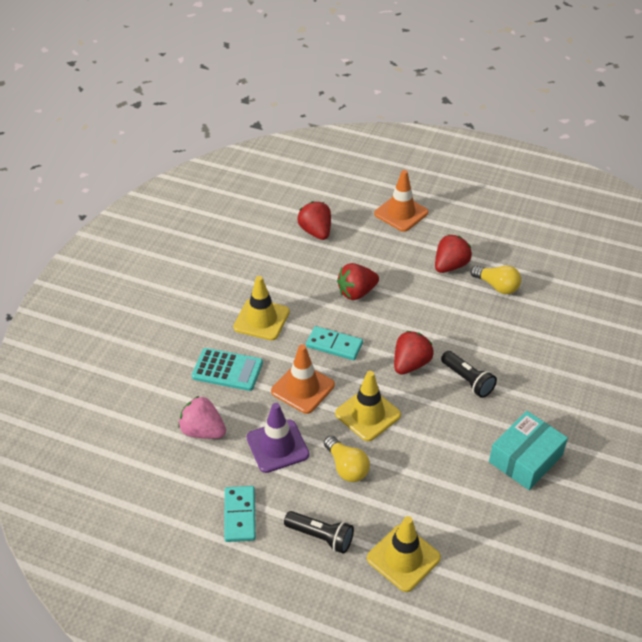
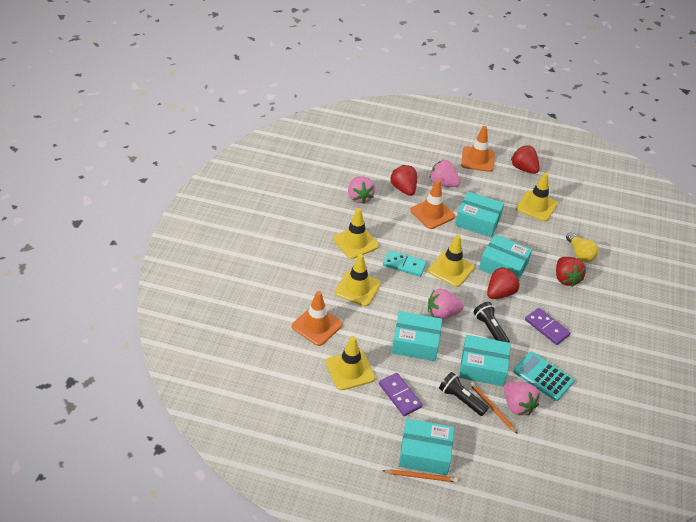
orange pencil: none = 0 -> [383,469,458,482] [470,382,518,434] = 2
orange traffic cone: [271,344,335,414] [374,170,428,232] = 2 -> [292,291,343,346] [410,179,455,229] [461,126,495,172] = 3
pink strawberry: [178,396,226,439] = 1 -> [348,176,375,204] [428,289,464,320] [430,160,460,187] [504,382,540,415] = 4
purple domino: none = 0 -> [379,373,423,416] [525,308,571,345] = 2
purple traffic cone: [247,403,309,473] = 1 -> none = 0
turquoise box: [489,411,568,490] = 1 -> [392,311,442,361] [399,419,454,475] [455,192,504,237] [459,335,511,386] [479,234,532,279] = 5
turquoise domino: [224,486,256,542] [306,326,363,360] = 2 -> [383,250,427,277] = 1
yellow light bulb: [324,436,370,482] [470,265,521,294] = 2 -> [566,232,598,262] = 1
yellow traffic cone: [233,276,290,340] [335,371,401,441] [367,516,441,592] = 3 -> [326,336,375,390] [333,208,379,259] [335,254,381,306] [428,235,475,287] [516,173,558,222] = 5

